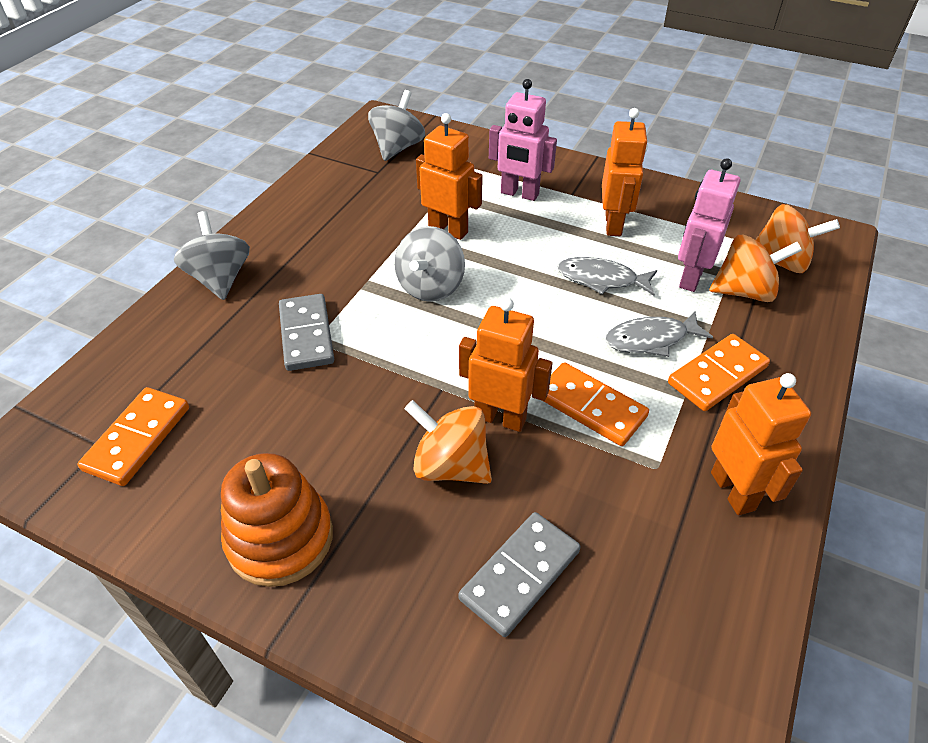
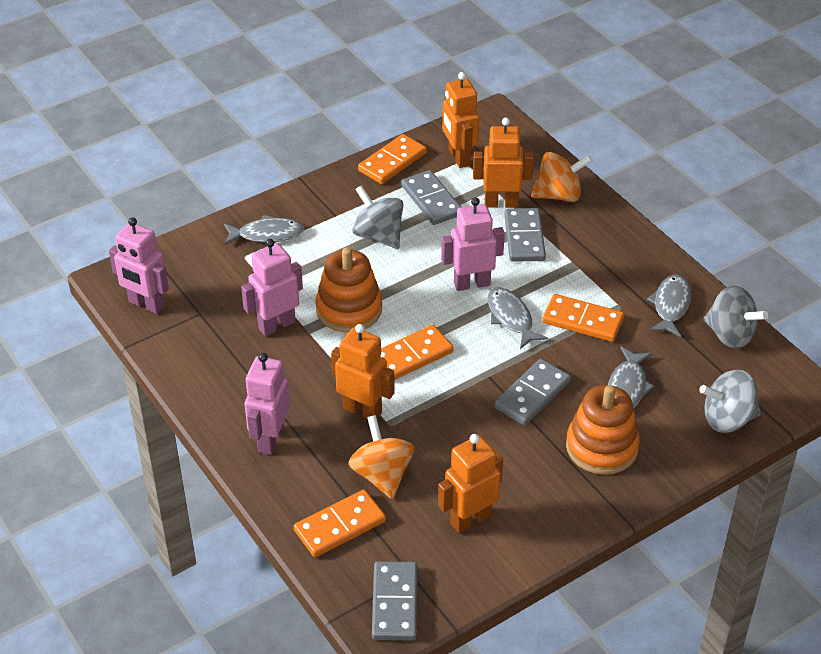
grey domino: [279,294,334,371] [458,512,581,637] = 2 -> [372,562,418,640] [401,170,461,225] [494,359,571,425] [504,208,546,262] = 4
grey fish: [557,257,657,295] [605,312,713,357] = 2 -> [224,215,304,245] [488,287,548,349] [608,347,654,408] [647,275,691,337] = 4
orange domino: [78,387,189,486] [544,362,649,446] [668,334,770,411] = 3 -> [294,489,386,557] [358,134,427,184] [380,325,453,380] [542,294,624,342] = 4
orange spinning top: [405,400,492,484] [709,235,802,302] [755,204,840,273] = 3 -> [348,415,415,499] [531,152,592,202] = 2
orange stacking toy: [221,453,333,587] = 1 -> [315,247,382,332] [566,385,640,475] = 2
pink robot: [489,79,557,201] [678,158,740,292] = 2 -> [109,217,169,314] [241,239,303,336] [245,353,290,455] [441,197,505,291] = 4

